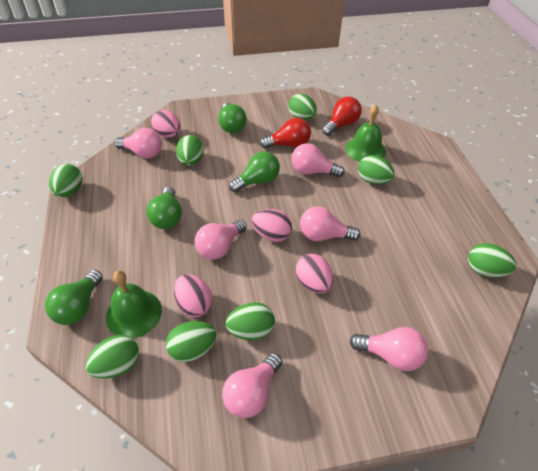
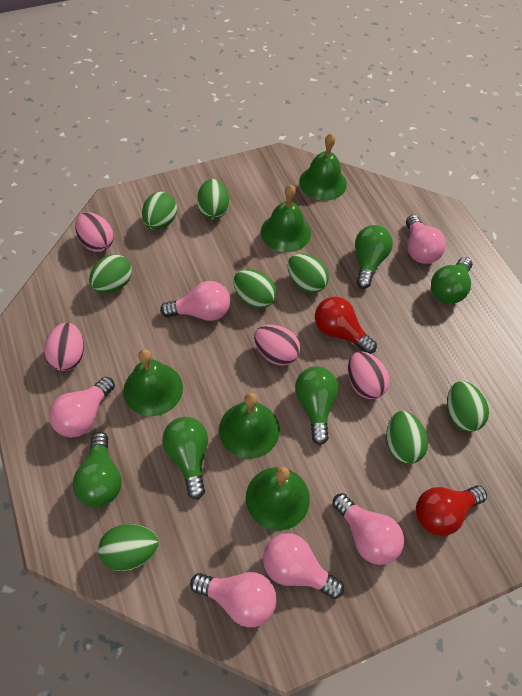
green bell: [106,271,162,338] [346,105,386,162] = 2 -> [123,349,183,416] [219,393,280,459] [246,467,310,531] [261,185,311,252] [299,133,347,201] = 5
green light bulb: [45,270,103,325] [147,187,182,229] [218,103,247,133] [229,151,280,193] = 4 -> [73,432,122,507] [162,417,208,499] [295,366,338,445] [355,225,393,289] [431,257,472,304] = 5

